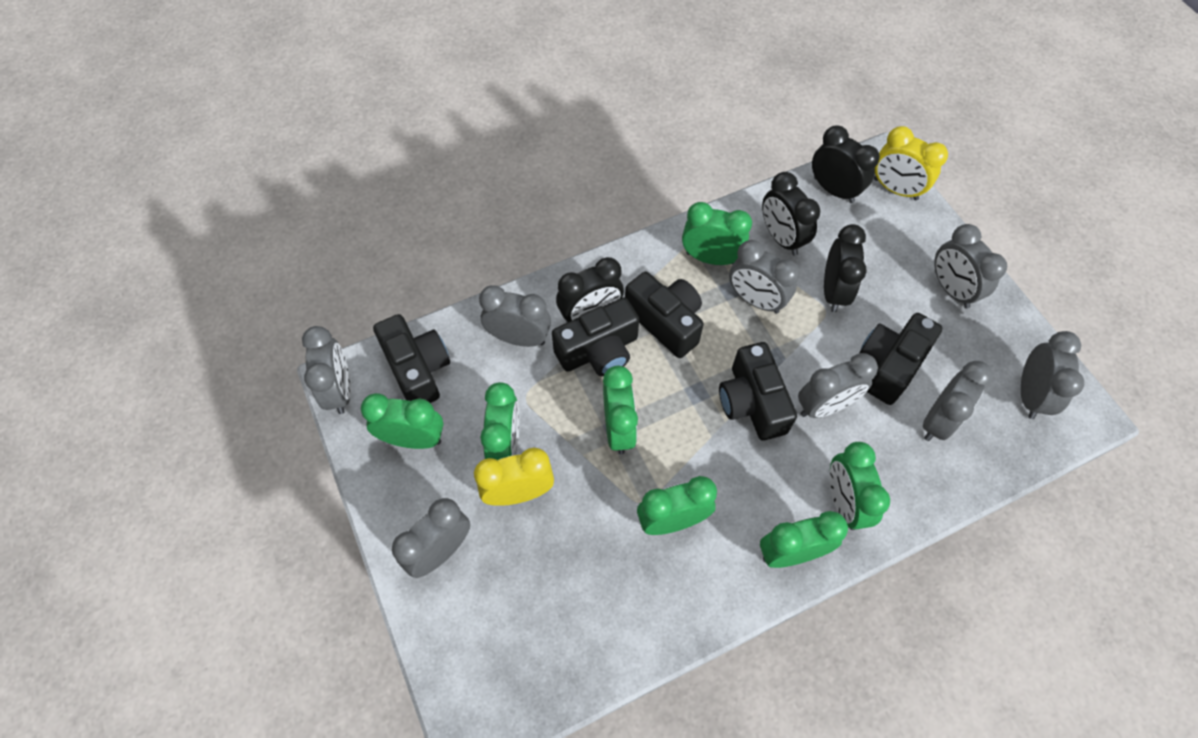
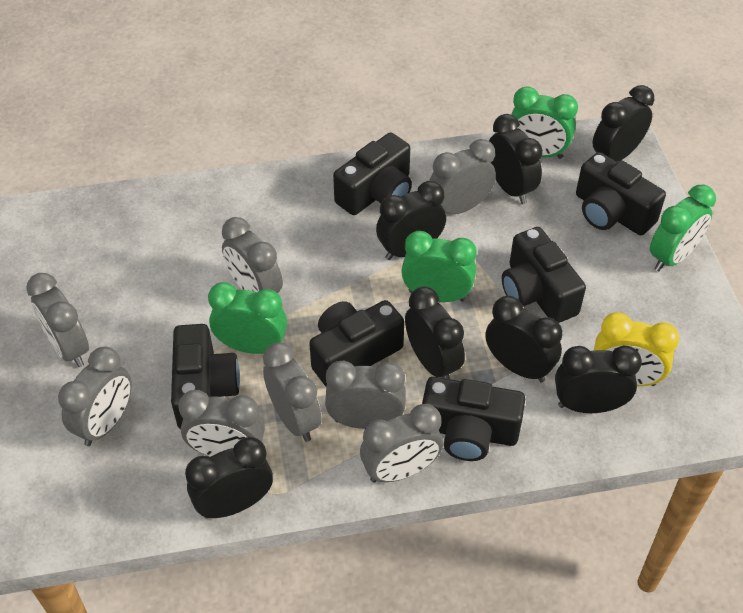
black camera: [373,314,450,403] [552,297,639,376] [625,272,703,358] [719,342,797,440] [859,313,943,405] = 5 -> [171,324,240,429] [309,300,404,387] [333,133,412,215] [422,377,525,461] [502,227,586,323] [576,152,666,235] = 6
black clock: [556,257,624,323] [762,172,820,256] [812,125,880,203] [824,224,867,312] = 4 -> [185,437,273,519] [376,181,446,260] [405,286,465,379] [485,296,562,382] [489,114,543,204] [555,345,642,413] [593,85,654,162] = 7
green clock: [361,393,444,449] [480,382,520,460] [603,366,638,454] [637,476,717,535] [682,202,752,265] [760,511,848,568] [829,442,890,530] = 7 -> [208,282,287,354] [401,231,477,302] [511,86,578,159] [650,185,716,271] = 4
yellow clock: [474,447,554,506] [874,126,948,200] = 2 -> [594,312,680,386] = 1

